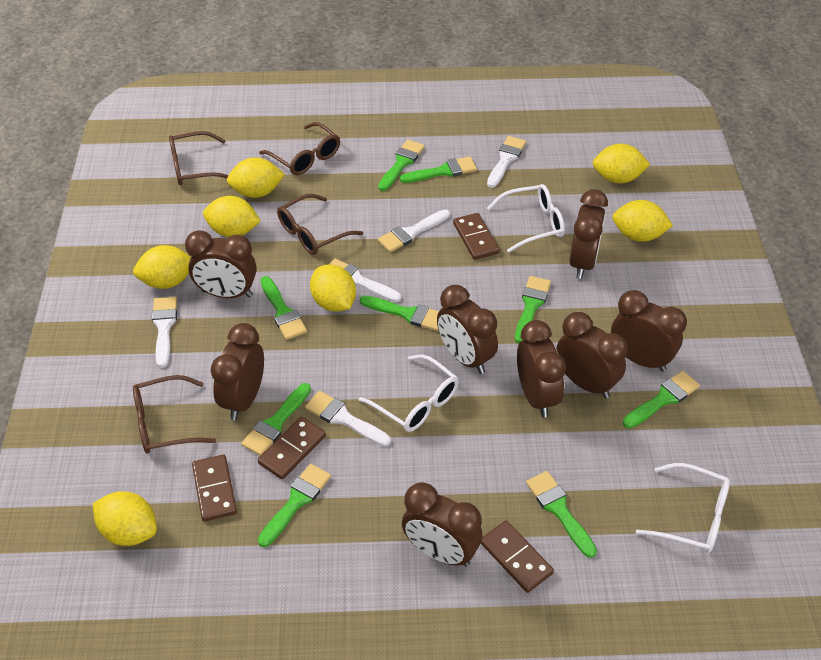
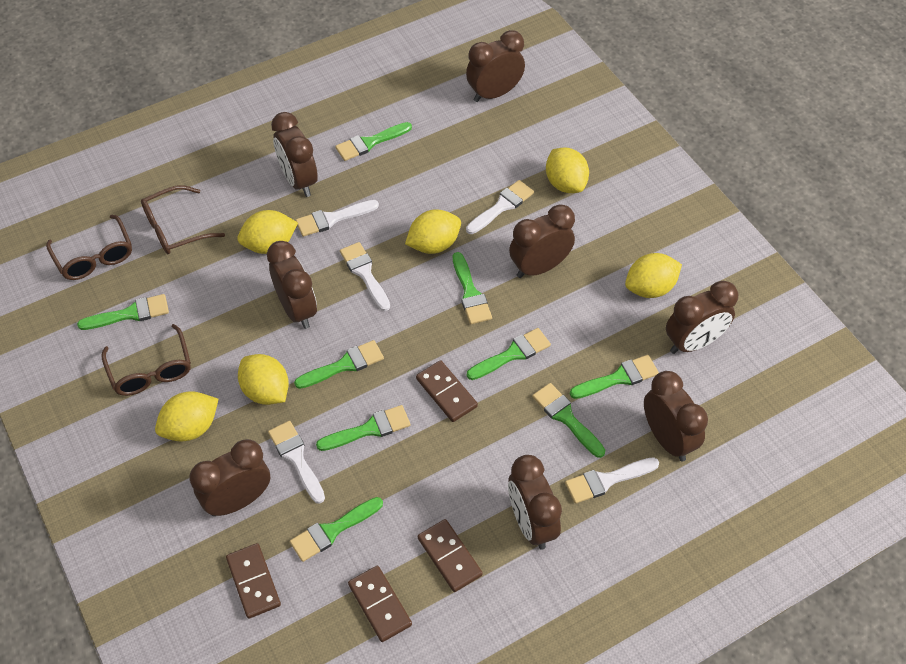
brown glasses: [133,375,216,454] [169,131,228,185] [259,122,340,175] [277,194,363,255] = 4 -> [46,215,132,280] [101,324,191,396] [141,185,225,254] = 3
white glasses: [359,355,459,432] [487,184,565,253] [635,463,730,553] = 3 -> none = 0
yellow lemon: [93,491,157,546] [133,245,191,289] [203,196,261,237] [227,157,285,198] [310,264,356,312] [593,144,650,183] [612,200,673,242] = 7 -> [155,391,219,442] [237,210,298,254] [238,354,289,405] [405,209,461,254] [546,148,589,193] [625,253,682,298] = 6

